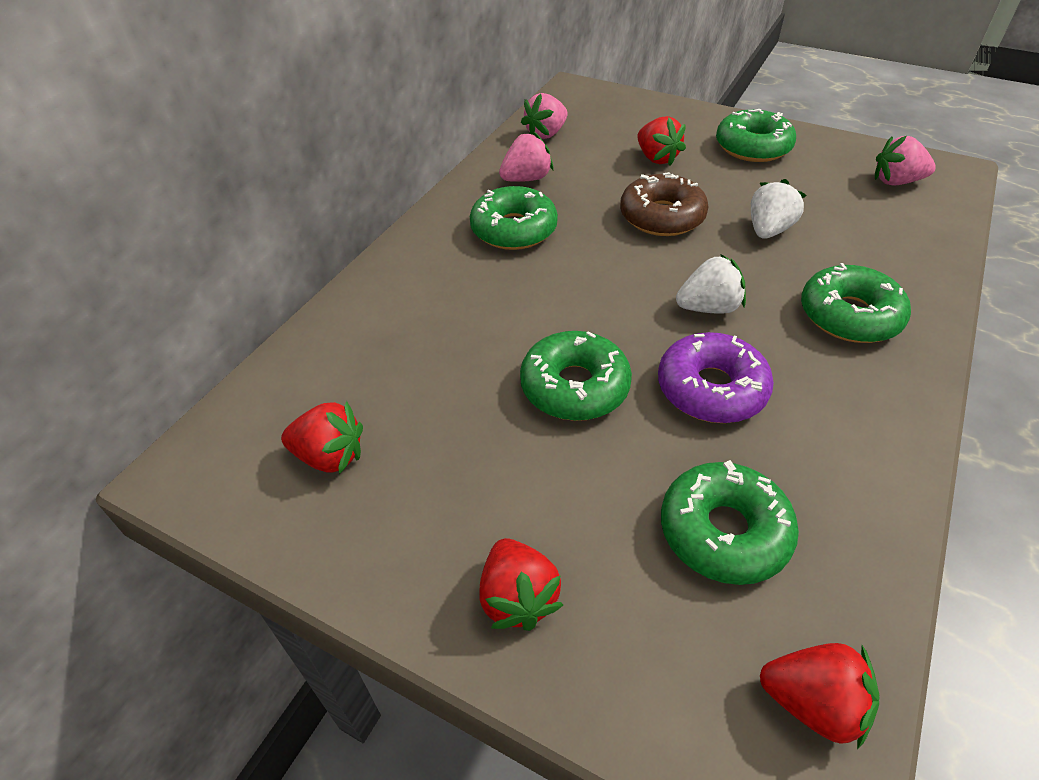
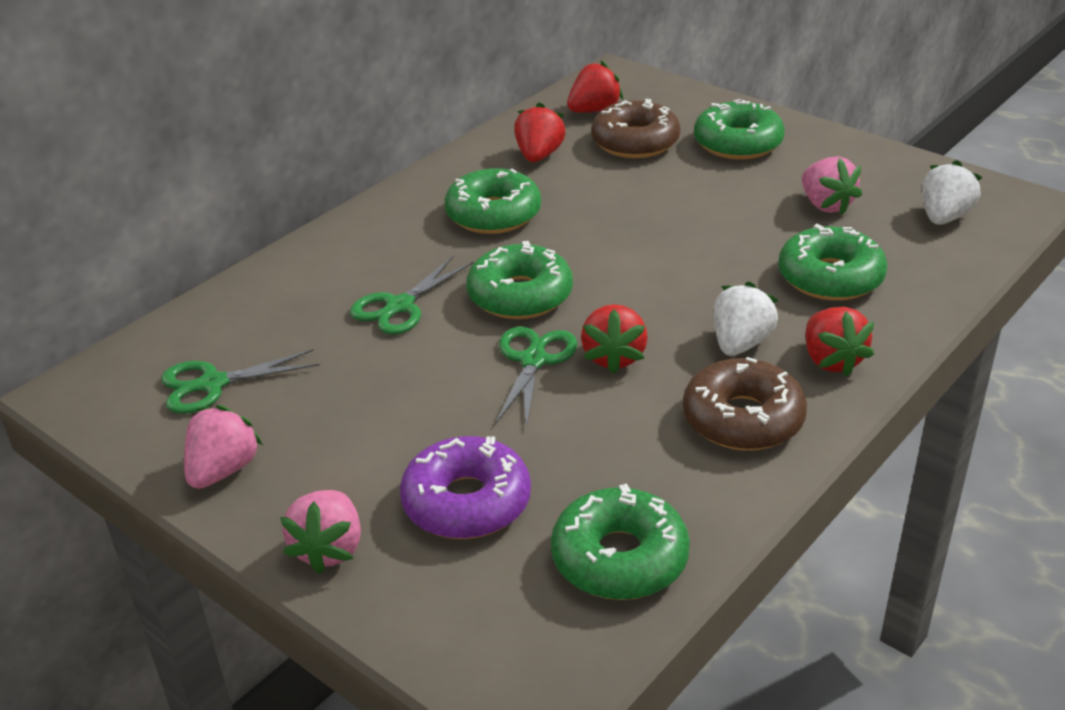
brown donut: [620,172,708,236] = 1 -> [591,99,680,158] [683,357,807,451] = 2
green scissors: none = 0 -> [161,349,320,414] [350,255,474,335] [496,326,577,429] = 3

